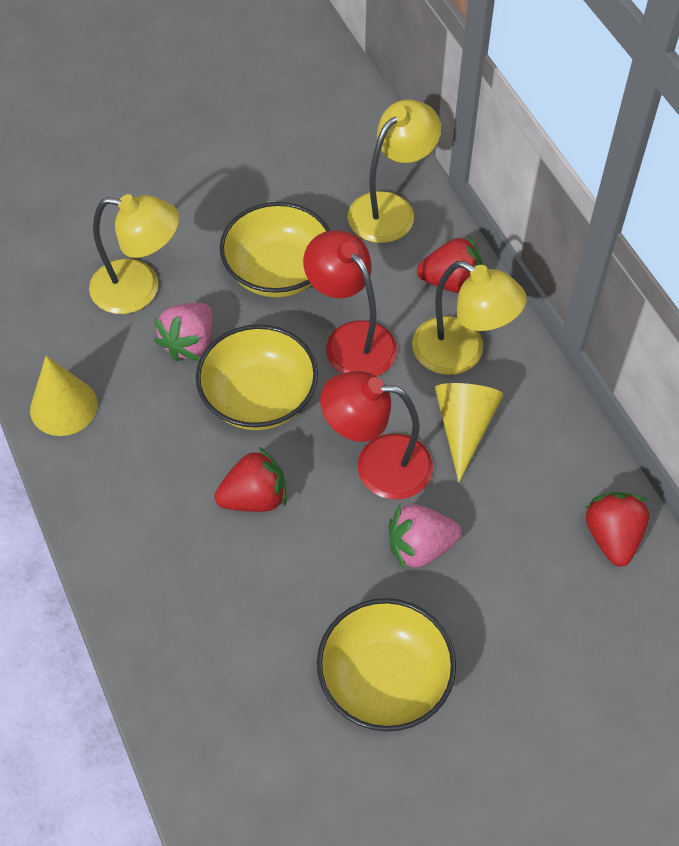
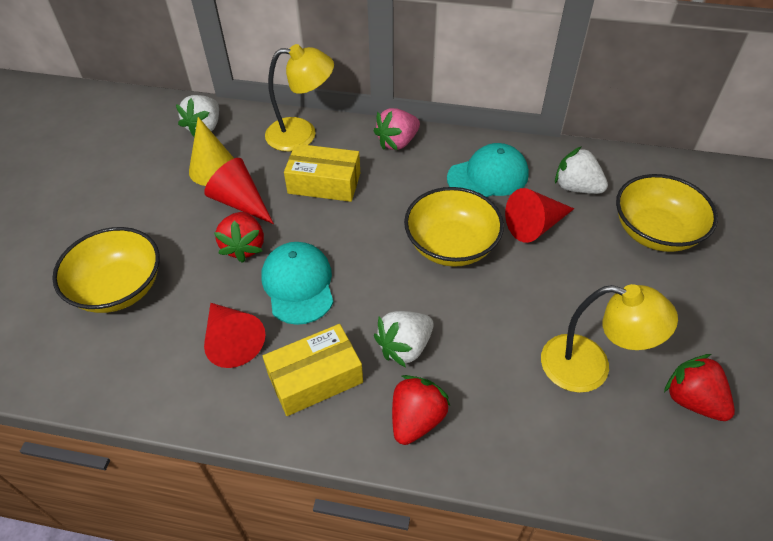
pink strawberry: [154,303,213,362] [389,504,462,571] = 2 -> [374,108,420,150] = 1
red cone: none = 0 -> [204,158,274,224] [204,303,265,368] [505,188,574,243] = 3
red lamp: [303,230,397,376] [320,371,433,499] = 2 -> none = 0
turquoise cap: none = 0 -> [261,242,334,325] [447,143,529,197] = 2
white strawberry: none = 0 -> [176,95,219,137] [374,311,434,367] [555,146,608,194] = 3
yellow box: none = 0 -> [263,324,363,416] [284,144,360,202] = 2
yellow cone: [30,356,98,436] [435,383,504,482] = 2 -> [189,117,234,186] = 1
yellow lamp: [89,194,179,314] [348,100,441,243] [412,261,527,375] = 3 -> [265,44,334,151] [541,284,678,393] = 2

